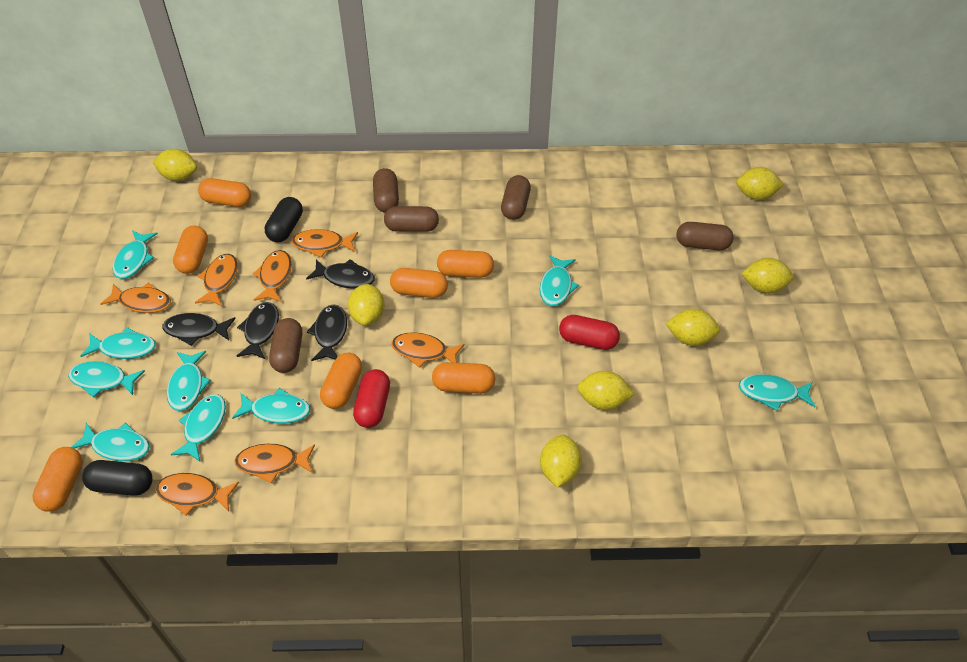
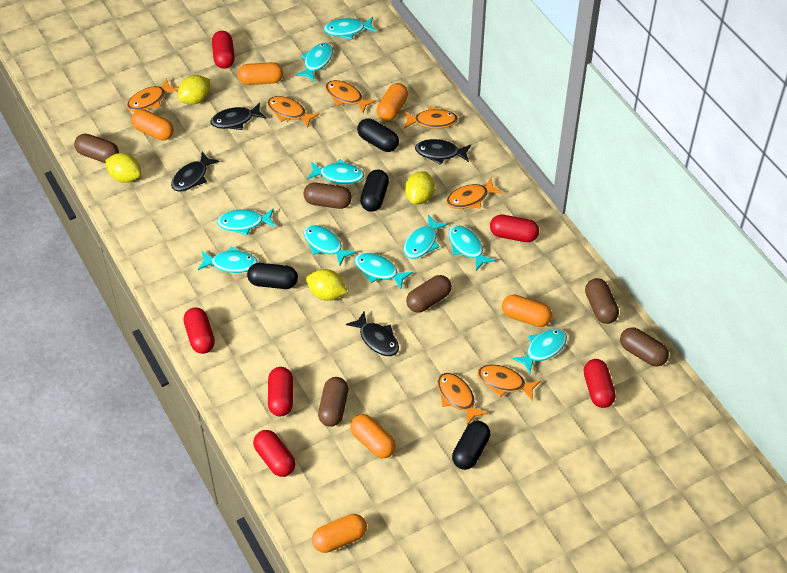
black capsule: [82,460,152,496] [265,197,303,242] = 2 -> [247,263,298,289] [357,118,399,152] [360,170,389,212] [452,421,490,470] = 4
brown capsule: [269,318,302,373] [373,168,399,213] [384,206,439,232] [501,175,531,220] [677,222,734,250] = 5 -> [74,134,119,163] [303,183,352,209] [318,377,348,427] [406,275,452,313] [585,278,619,324] [620,327,669,367] = 6
orange capsule: [32,447,82,512] [173,226,208,274] [198,178,251,207] [320,353,362,409] [390,268,448,298] [432,362,495,393] [437,250,494,278] = 7 -> [131,109,174,140] [238,62,283,85] [312,514,367,553] [350,414,396,458] [377,83,408,121] [502,294,552,327] = 6
red capsule: [353,369,390,428] [559,315,620,350] = 2 -> [183,307,215,354] [212,31,235,69] [253,430,295,477] [268,367,293,416] [490,215,539,242] [584,359,616,408] = 6
turquoise fish: [68,361,145,398] [71,422,150,461] [81,327,156,359] [113,230,158,279] [167,351,211,411] [170,394,226,461] [232,388,310,424] [540,255,579,306] [739,374,816,411] = 9 -> [198,246,258,273] [217,208,275,235] [295,43,333,82] [304,225,356,266] [307,159,364,184] [324,17,376,40] [354,253,413,289] [404,215,448,259] [449,225,496,271] [512,329,567,374] = 10
yellow lemon: [153,149,197,181] [348,284,385,326] [540,435,582,488] [577,371,634,410] [666,309,720,346] [736,167,784,200] [741,258,794,293] = 7 -> [105,153,141,183] [178,75,210,105] [306,269,347,301] [405,171,435,204] = 4

